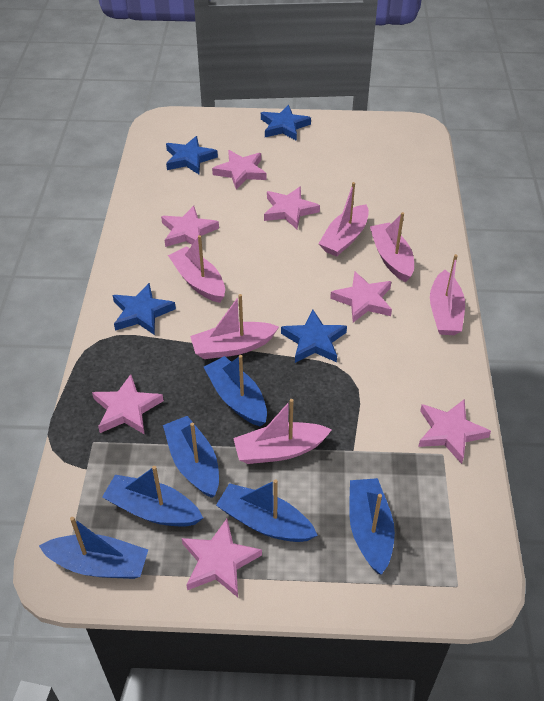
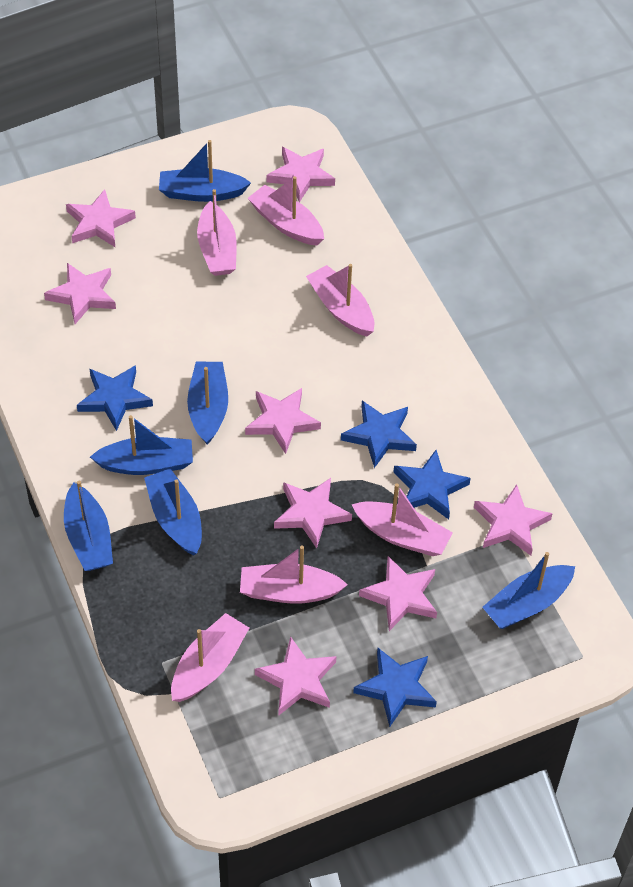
pink star: [92,374,164,435] [161,206,219,247] [182,519,262,597] [212,150,267,190] [264,186,320,229] [330,271,392,323] [418,399,491,464] = 7 -> [44,263,116,324] [66,189,136,247] [245,388,321,454] [255,636,337,715] [267,147,335,203] [274,478,352,549] [359,556,437,631] [474,484,553,556] = 8

